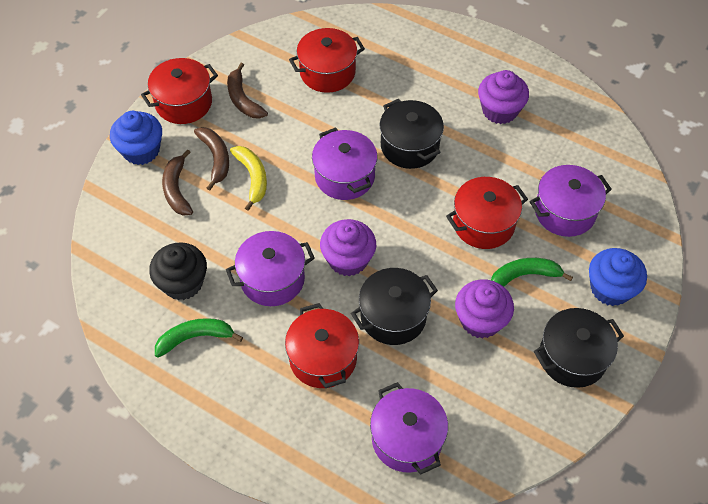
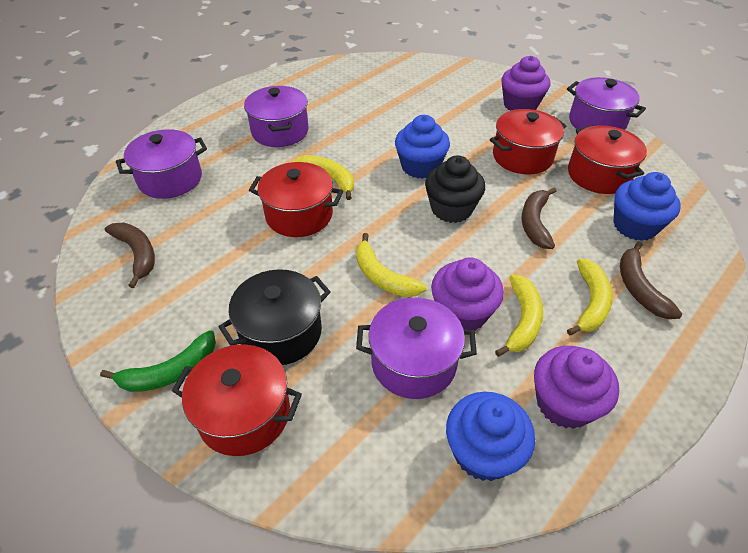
black pot: [351,268,438,345] [380,99,444,169] [534,308,624,388] = 3 -> [219,269,331,365] = 1
blue cupcake: [110,111,162,165] [589,248,647,306] = 2 -> [395,115,450,179] [446,392,535,481] [613,172,681,241] = 3
green banana: [155,318,243,358] [491,258,573,287] = 2 -> [100,330,216,392] = 1
yellow banana: [230,146,267,211] = 1 -> [292,155,354,200] [356,233,427,297] [495,274,543,357] [567,258,613,335] = 4

